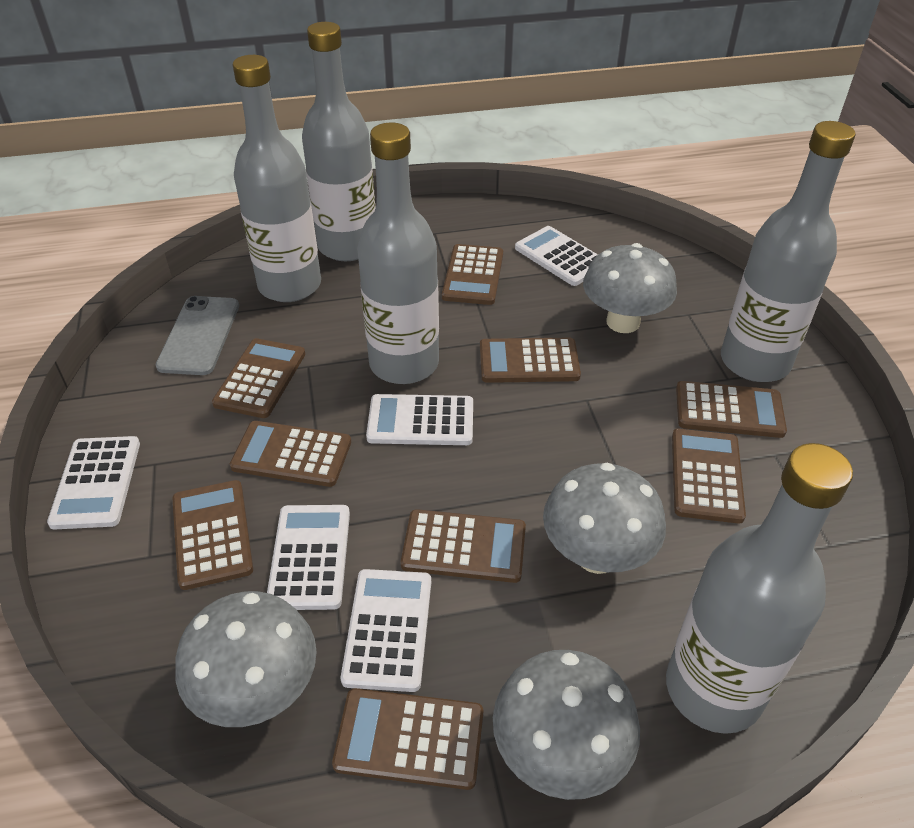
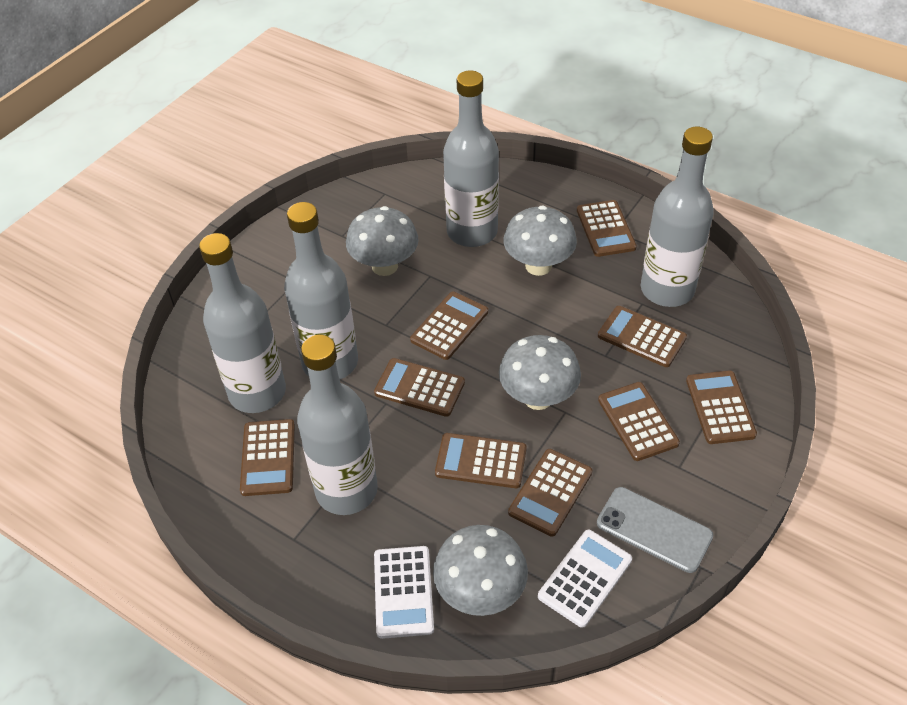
white calculator: [47,436,140,530] [267,505,350,610] [341,569,431,692] [366,394,473,445] [515,226,598,286] = 5 -> [374,546,434,639] [538,530,632,628] = 2

